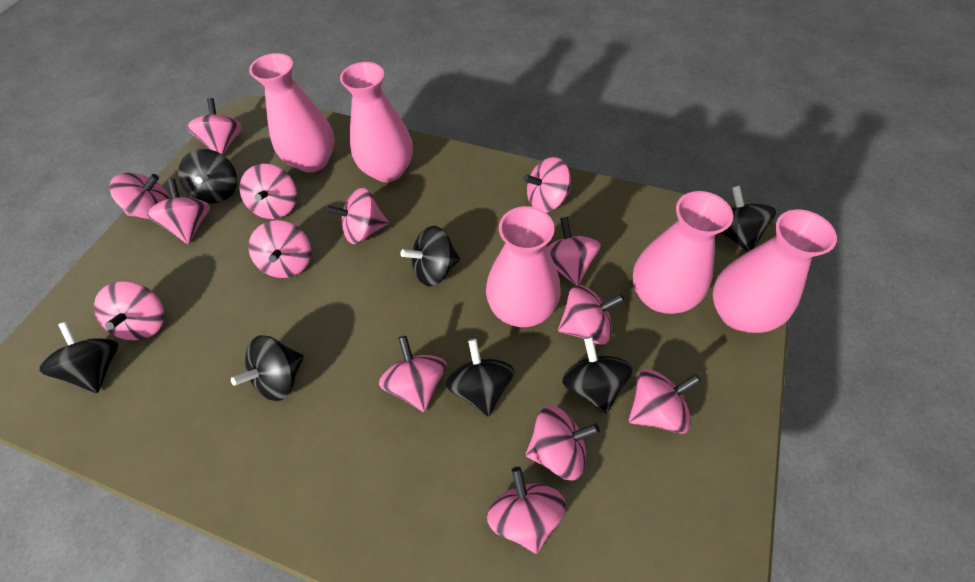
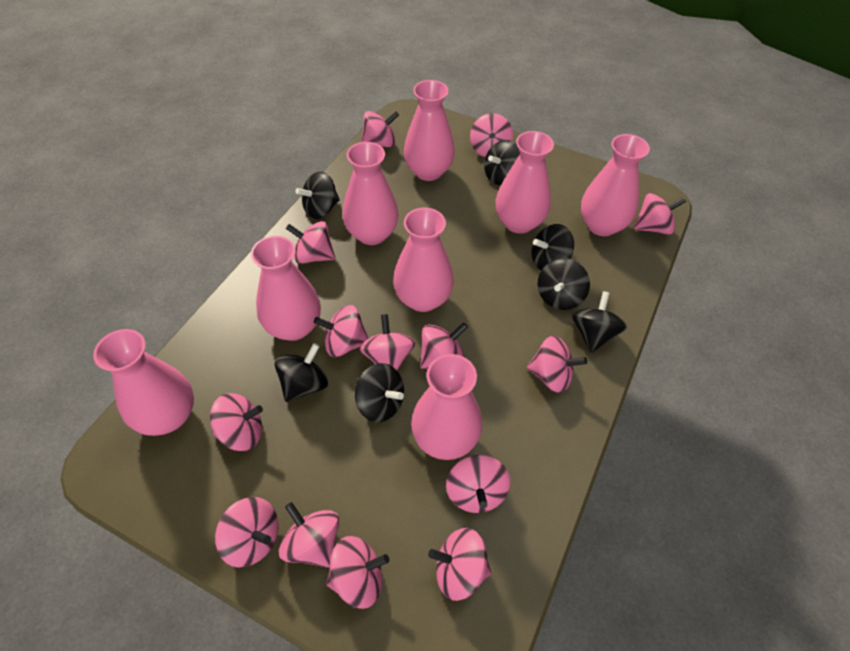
pink vase: [249,53,334,172] [340,62,413,182] [486,206,561,327] [633,191,733,314] [713,210,837,333] = 5 -> [93,329,194,436] [251,236,321,341] [343,142,399,245] [393,208,454,312] [404,80,455,181] [411,354,482,460] [495,131,554,234] [581,134,650,236] = 8

